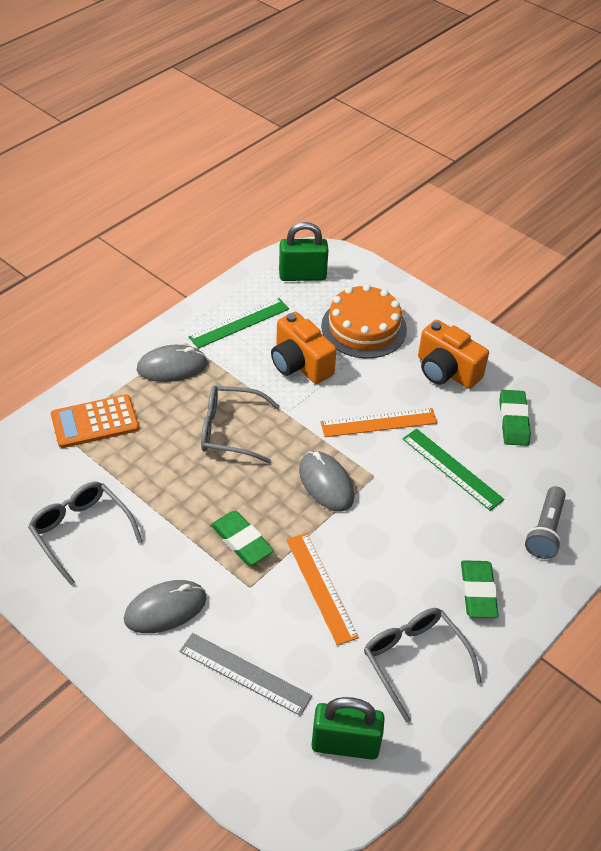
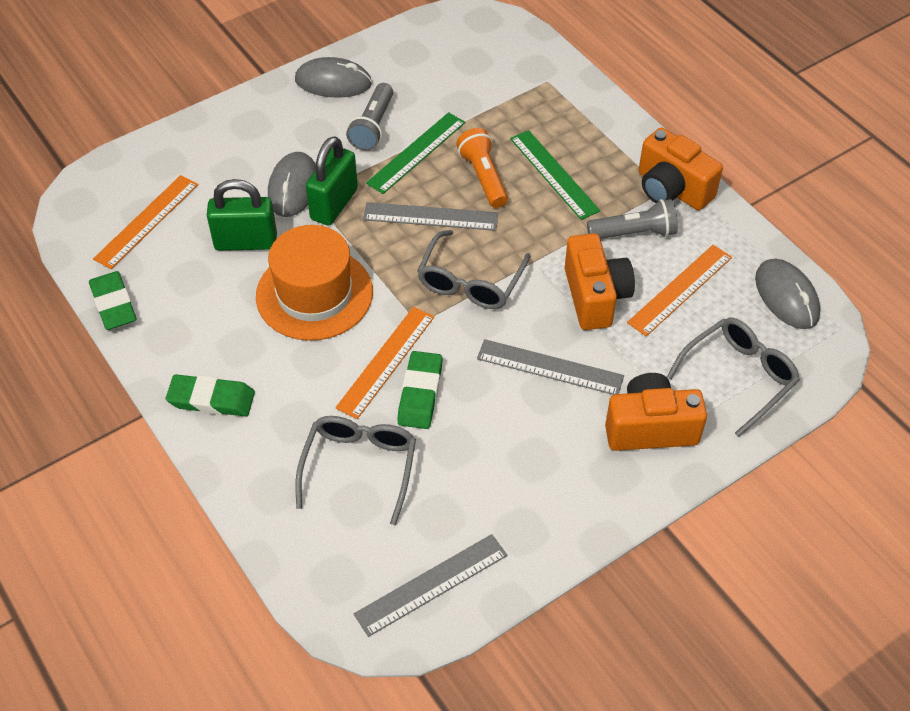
grey flashlight: [525,486,566,559] = 1 -> [346,83,393,151] [587,199,678,239] = 2
grey ruler: [179,633,312,716] = 1 -> [354,534,507,637] [363,202,498,231] [477,339,624,395] = 3
orange cake: [321,284,407,358] = 1 -> none = 0
orange calculator: [51,394,139,448] = 1 -> none = 0
orange camera: [271,312,337,384] [418,320,489,389] = 2 -> [565,233,635,330] [605,373,707,451] [639,127,723,210] = 3
orange flashlight: none = 0 -> [456,128,508,208] = 1
orange hat: none = 0 -> [256,225,373,341] = 1
orange ruler: [286,533,359,646] [321,408,438,437] = 2 -> [93,175,198,269] [335,307,434,419] [627,245,732,336] = 3

